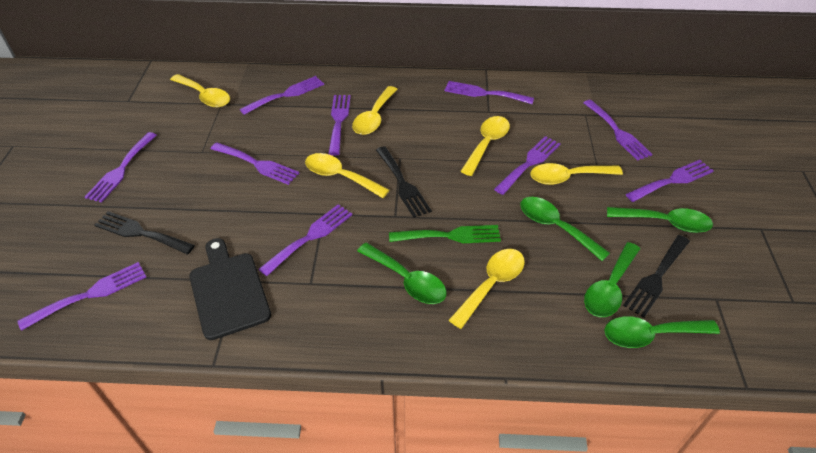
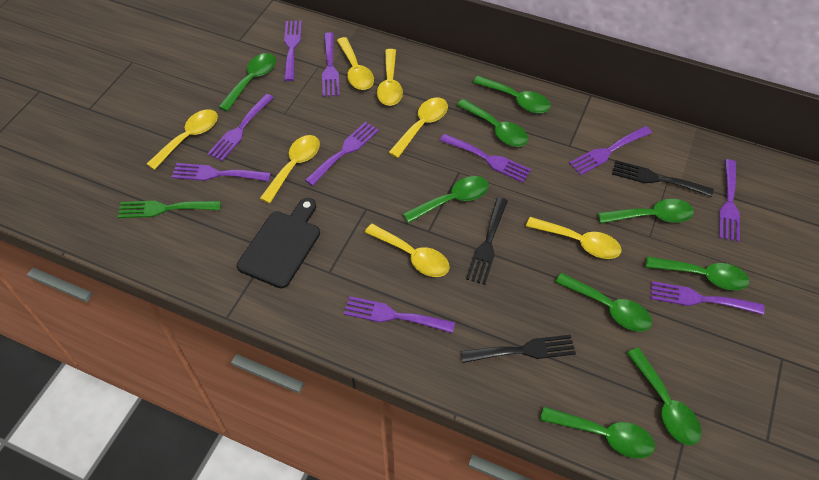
green spoon: [357,243,447,304] [520,197,610,261] [584,242,640,317] [604,316,720,348] [607,207,713,233] = 5 -> [219,53,276,111] [403,176,489,223] [457,99,528,147] [473,76,551,113] [540,407,655,458] [555,273,652,332] [598,199,694,223] [627,348,701,445] [646,256,750,291] = 9
yellow spoon: [170,74,230,107] [305,153,390,198] [352,86,398,135] [449,249,525,329] [460,116,510,176] [530,163,623,185] = 6 -> [147,109,218,170] [260,135,320,204] [337,37,374,90] [365,224,449,277] [377,49,403,106] [388,98,448,158] [526,217,621,259] = 7

